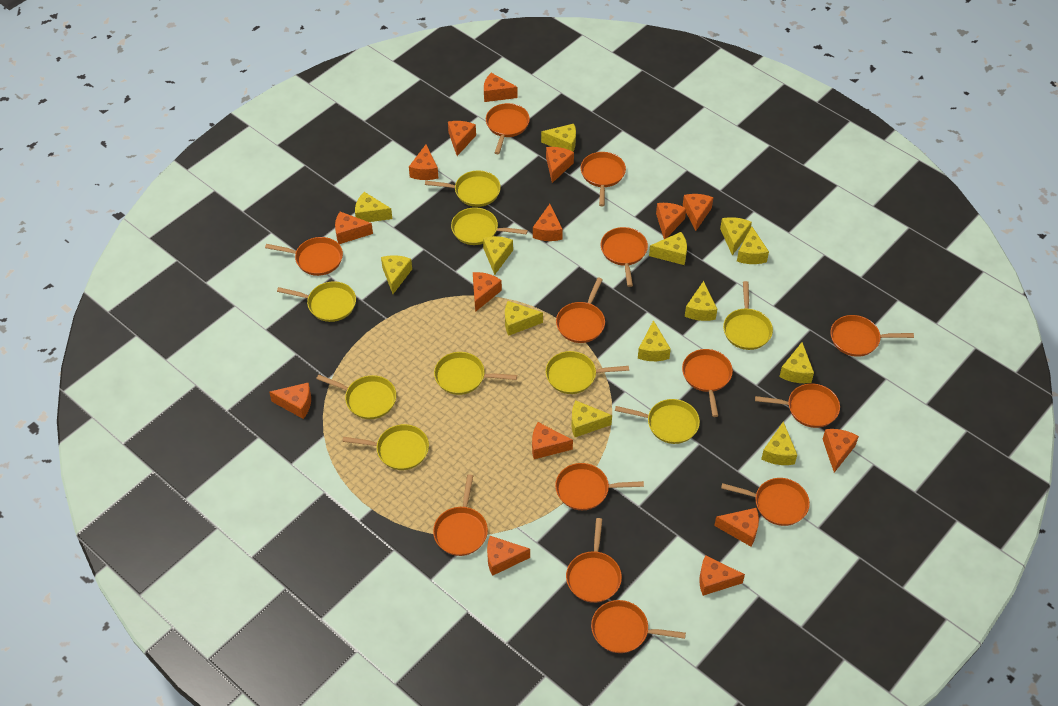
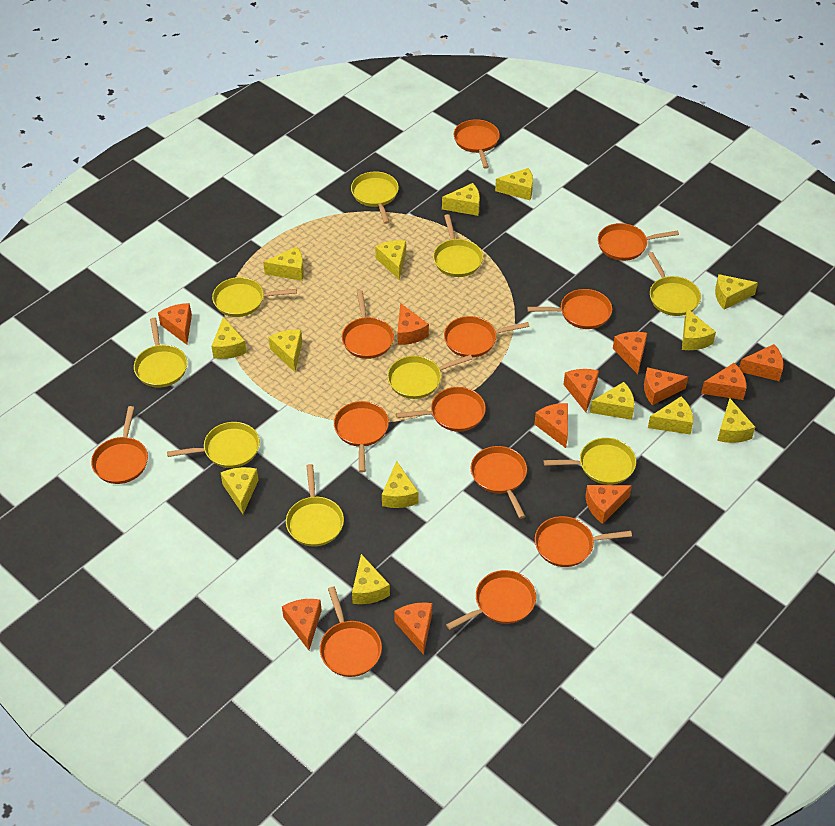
orange cheese: [269,383,311,419] [335,212,373,244] [409,144,438,180] [448,121,476,156] [473,272,502,312] [484,73,518,102] [487,536,530,576] [532,422,573,459] [533,204,563,241] [546,147,574,183] [656,203,686,239] [683,194,714,231] [699,555,745,596] [714,508,759,546] [823,429,859,473] = 15 -> [158,303,192,345] [282,599,322,650] [394,602,432,655] [398,303,429,345] [534,403,568,448] [563,369,599,412] [585,485,632,524] [613,332,647,374] [644,367,688,405] [701,363,747,400] [739,344,784,381] = 11
orange pan: [265,237,343,276] [433,475,488,556] [486,103,530,154] [555,463,644,510] [556,277,605,343] [566,518,622,603] [581,152,626,206] [591,600,686,653] [601,227,648,287] [682,349,733,417] [721,478,810,526] [755,384,840,428] [831,315,914,357] = 13 -> [91,406,148,484] [320,587,382,677] [334,401,389,473] [342,290,394,359] [396,387,486,432] [444,316,530,358] [446,570,536,630] [454,119,500,169] [471,446,527,519] [527,289,612,329] [535,516,632,567] [598,223,679,261] = 12
yellow cheese: [355,192,392,222] [381,255,412,294] [483,236,513,275] [505,301,543,336] [541,124,576,152] [571,401,612,437] [638,320,671,361] [649,232,687,265] [685,281,717,321] [720,217,752,255] [737,226,769,264] [761,422,797,465] [779,342,814,383] = 13 -> [211,317,247,359] [221,467,258,514] [263,246,304,281] [269,330,302,372] [352,554,390,604] [375,240,406,280] [382,461,418,508] [442,183,480,216] [495,168,533,200] [590,382,634,420] [648,396,693,434] [682,309,716,350] [715,274,758,309] [717,398,755,443] = 14

